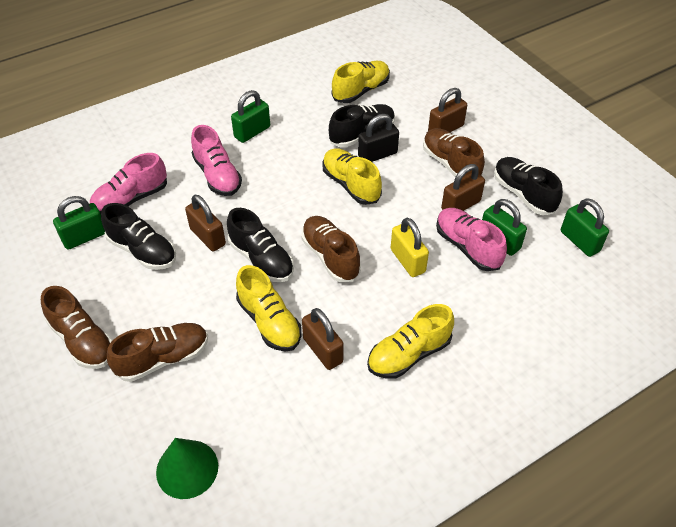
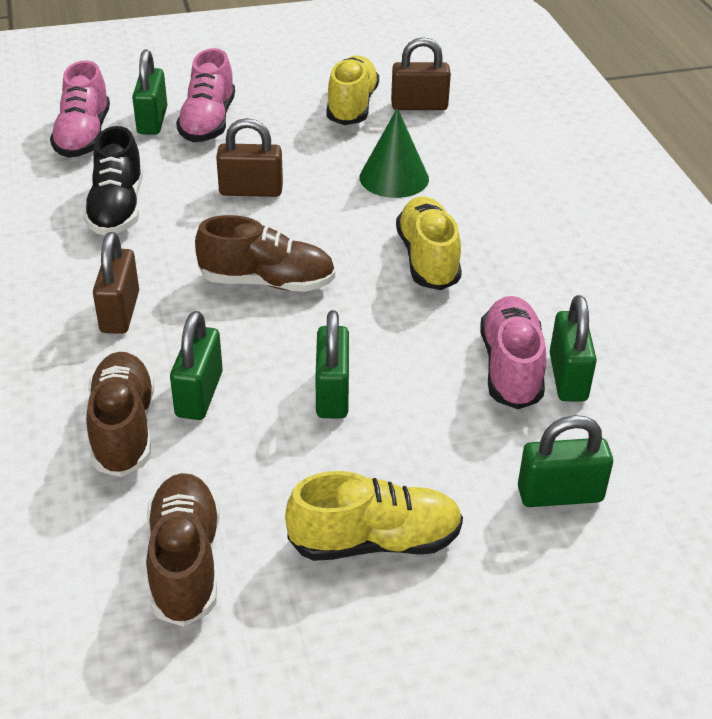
black padlock: [358,114,399,162] = 1 -> none = 0
black shoe: [101,203,176,270] [227,208,294,282] [329,104,395,147] [494,157,563,215] = 4 -> [83,126,143,236] = 1
brown padlock: [185,195,226,251] [302,308,344,370] [428,88,467,132] [441,164,485,211] = 4 -> [93,232,139,334] [216,118,283,197] [391,37,451,110] = 3
brown shoe: [41,286,113,369] [107,323,208,382] [301,216,361,282] [423,128,485,177] = 4 -> [86,352,154,477] [146,473,220,627] [195,215,335,292] = 3
green padlock: [53,196,105,250] [231,90,270,143] [482,199,527,256] [561,198,609,257] = 4 -> [132,50,167,135] [170,311,223,420] [315,310,349,418] [518,415,613,507] [550,295,597,401] = 5
yellow padlock: [391,218,429,277] = 1 -> none = 0
yellow shoe: [236,265,302,352] [322,148,382,205] [332,61,390,103] [367,304,454,379] = 4 -> [285,471,463,561] [326,55,379,125] [396,196,462,290] = 3

